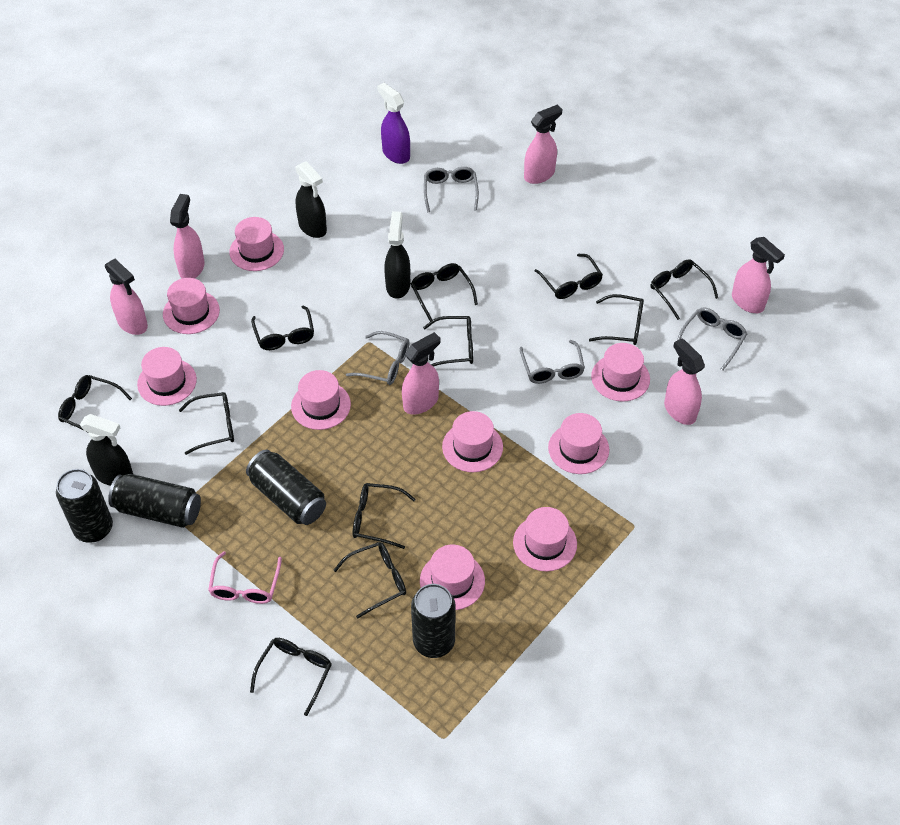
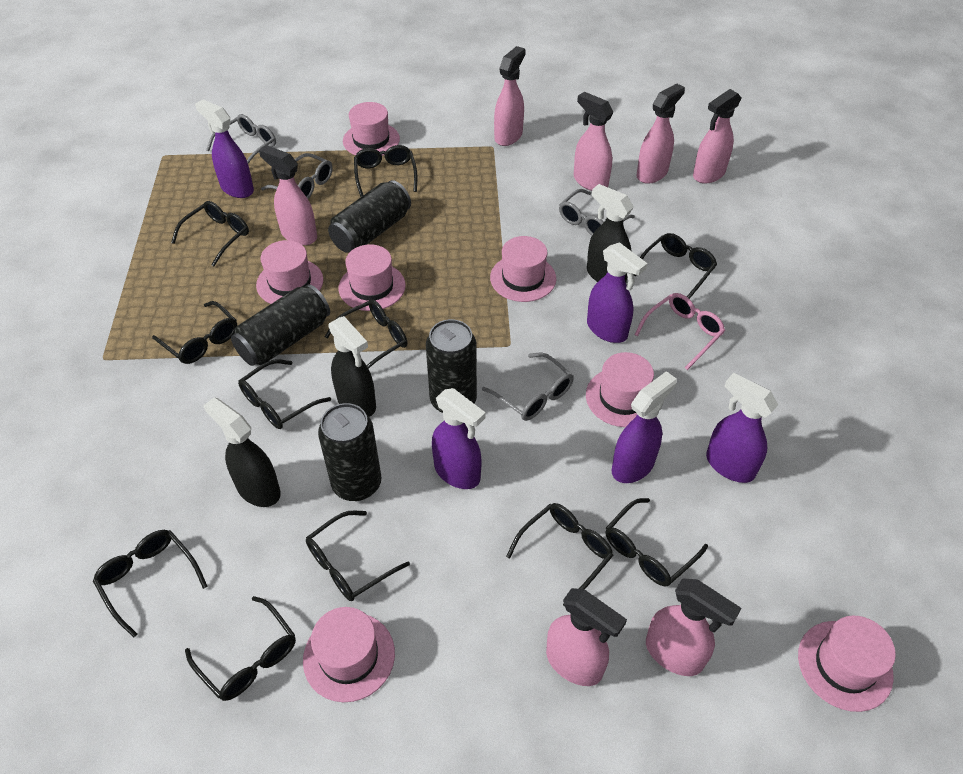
pink hat: [137,347,197,406] [163,278,220,334] [229,217,284,271] [291,370,351,430] [420,545,485,610] [442,411,503,472] [513,507,577,571] [548,413,609,474] [591,343,650,402] = 9 -> [256,240,323,304] [303,607,395,702] [339,244,406,311] [343,102,400,156] [490,236,556,302] [586,352,654,427] [798,616,896,712] = 7
pink spray bottle: [105,259,148,335] [170,194,205,279] [402,332,440,415] [524,105,562,184] [664,338,705,425] [732,237,785,313] = 6 -> [259,145,317,245] [494,46,526,146] [546,588,627,686] [574,92,613,191] [636,83,685,184] [646,578,742,676] [693,89,741,184] = 7
purple spray bottle: [377,83,410,164] = 1 -> [195,100,254,198] [432,388,486,489] [587,242,647,343] [612,371,677,483] [706,373,778,483] = 5

